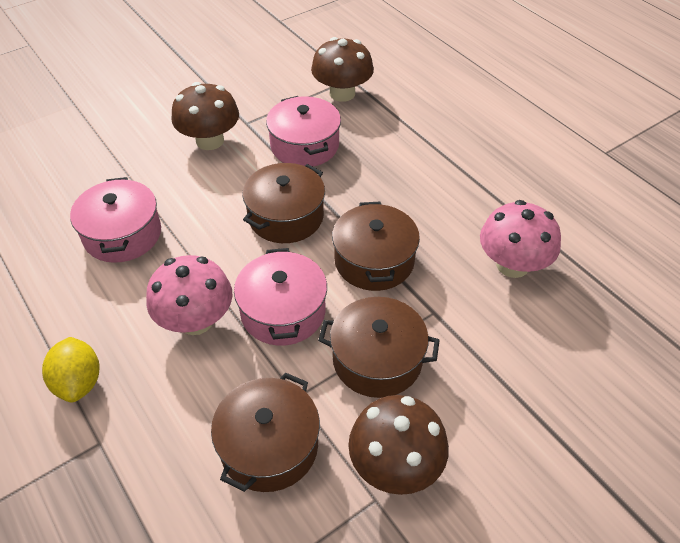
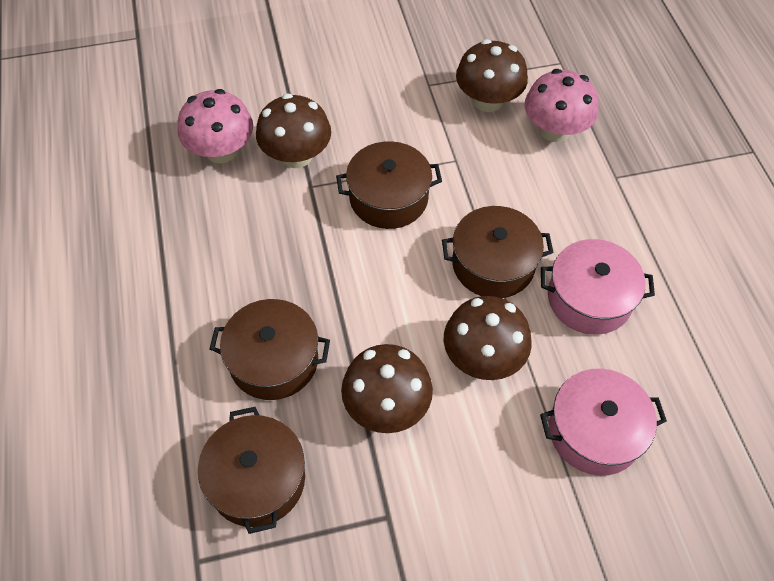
brown mushroom: [171,82,239,150] [311,37,374,102] [348,395,449,495] = 3 -> [256,94,331,168] [341,344,433,433] [444,296,532,380] [456,39,528,112] = 4
pink pot: [70,177,161,263] [234,248,327,346] [266,96,341,167] = 3 -> [540,368,667,476] [541,239,655,335] = 2
yellow lemon: [42,337,99,402] = 1 -> none = 0

